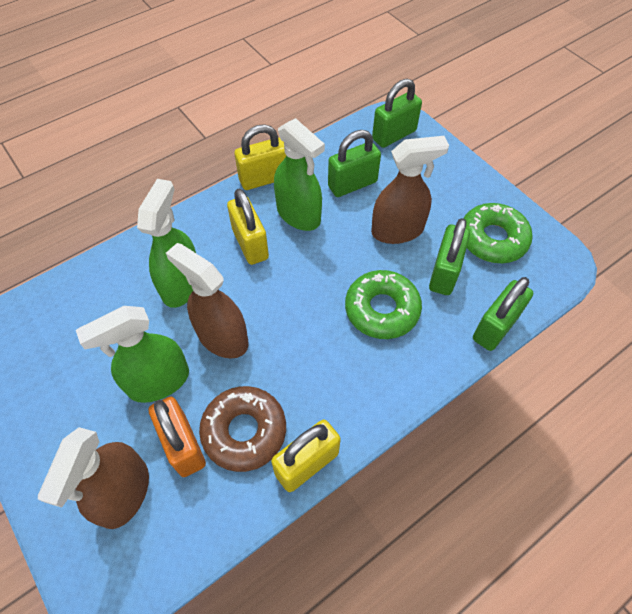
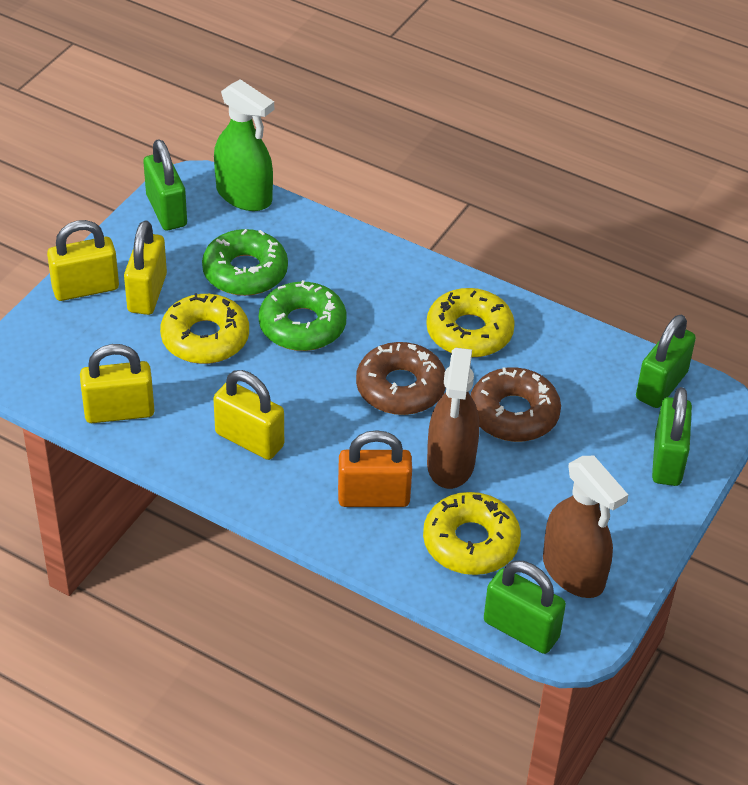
brown donut: [199,386,286,472] = 1 -> [356,342,446,415] [471,367,561,442] = 2
brown spray bottle: [38,427,149,529] [166,243,248,359] [371,136,449,244] = 3 -> [427,348,479,489] [543,456,628,598] = 2
green spray bottle: [76,306,189,403] [137,179,196,308] [274,118,325,231] = 3 -> [214,79,274,211] = 1
yellow donut: none = 0 -> [160,293,249,364] [423,492,521,575] [426,288,515,358] = 3
yellow padlock: [227,189,269,265] [235,124,286,190] [271,419,341,492] = 3 -> [47,220,119,301] [80,344,155,423] [124,220,167,315] [213,370,284,460] = 4

